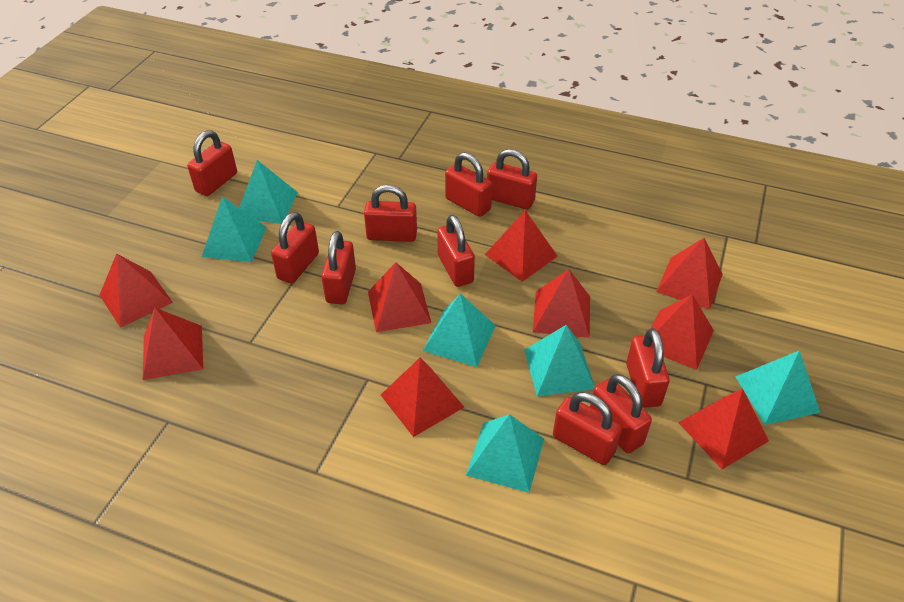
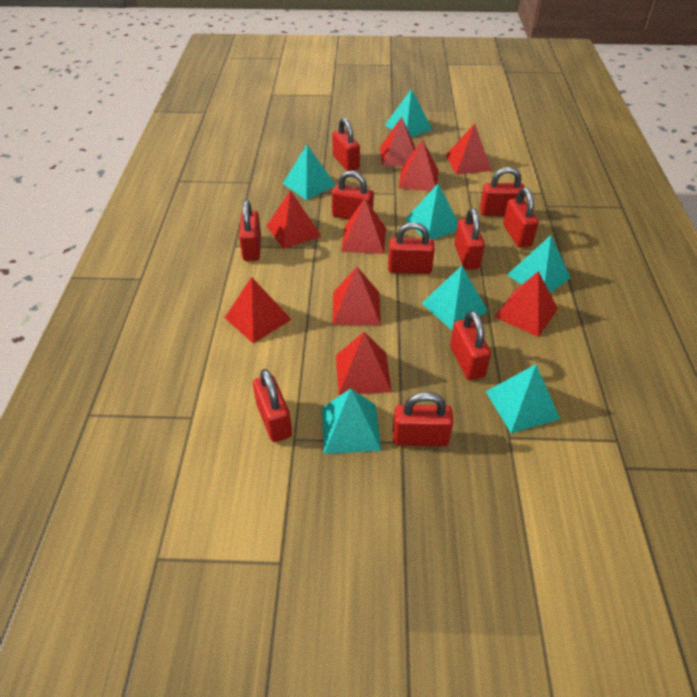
turquoise pyramid: [202,197,267,262] [239,160,298,224] [423,293,496,367] [466,414,544,493] [524,325,595,396] [736,350,820,425] = 6 -> [282,145,335,200] [322,388,381,454] [385,89,432,137] [405,184,458,239] [422,266,488,331] [486,364,560,433] [507,235,570,293] = 7

